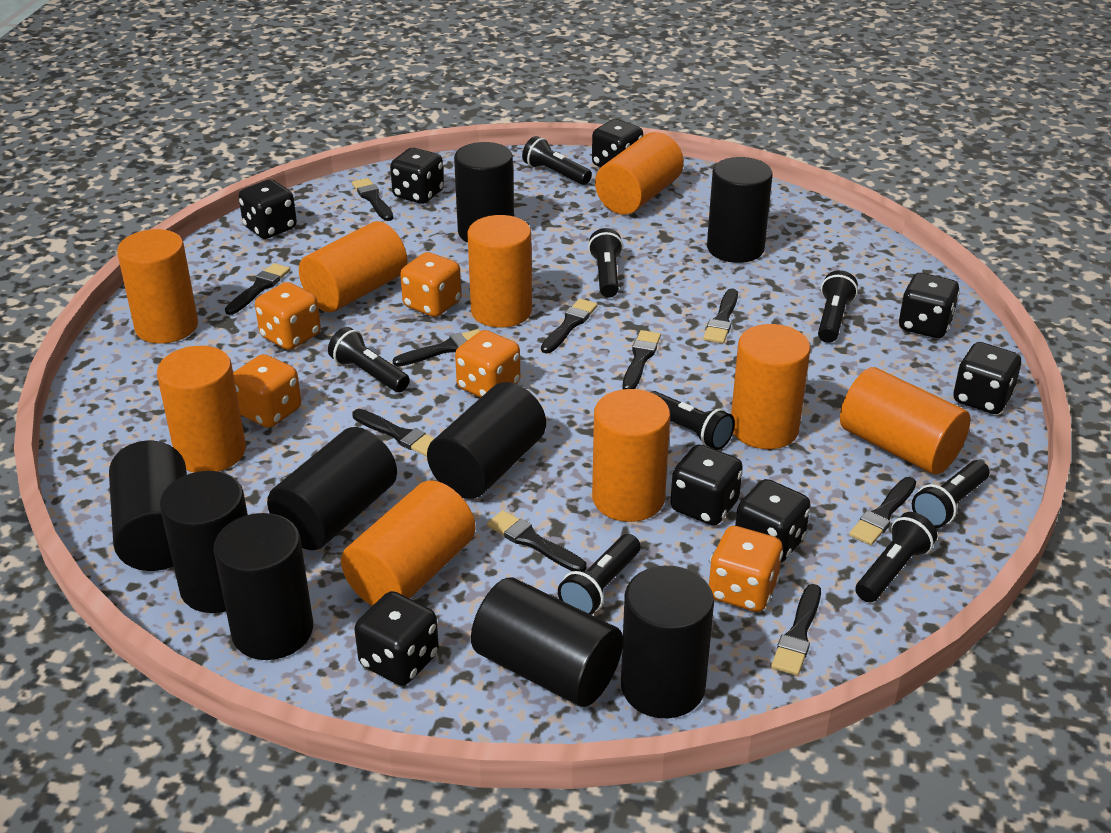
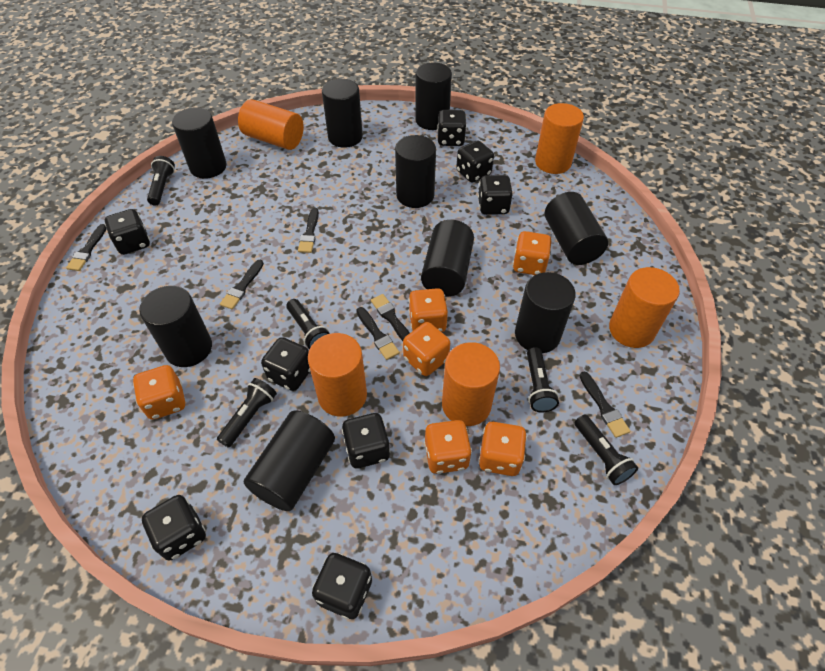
black brush: [225,263,290,315] [352,178,394,221] [352,409,435,456] [393,329,480,366] [487,510,586,571] [541,298,598,353] [623,330,661,389] [703,288,738,344] [771,584,821,676] [849,477,916,545] = 10 -> [66,224,107,271] [220,260,264,310] [298,208,319,253] [356,307,400,360] [371,294,410,341] [580,372,630,438] = 6
black flashlight: [328,327,410,392] [522,136,592,185] [558,534,640,615] [588,228,623,298] [651,391,735,450] [818,270,858,343] [855,512,937,602] [912,460,989,528] = 8 -> [147,156,175,206] [217,378,277,448] [286,299,330,350] [527,347,559,412] [575,415,638,485] = 5
orange cylinder: [117,229,198,344] [157,346,246,473] [299,221,408,312] [341,481,476,606] [468,215,532,328] [592,389,670,522] [595,132,684,215] [731,324,811,449] [840,367,971,475] = 9 -> [238,99,304,150] [308,333,367,417] [442,342,500,426] [535,103,584,174] [609,267,680,348] = 5
orange dice: [233,354,301,428] [255,282,321,350] [400,252,461,317] [455,330,520,398] [709,526,783,612] = 5 -> [133,365,185,420] [403,322,450,376] [409,288,448,332] [424,420,472,474] [479,422,527,476] [513,231,551,275] = 6

